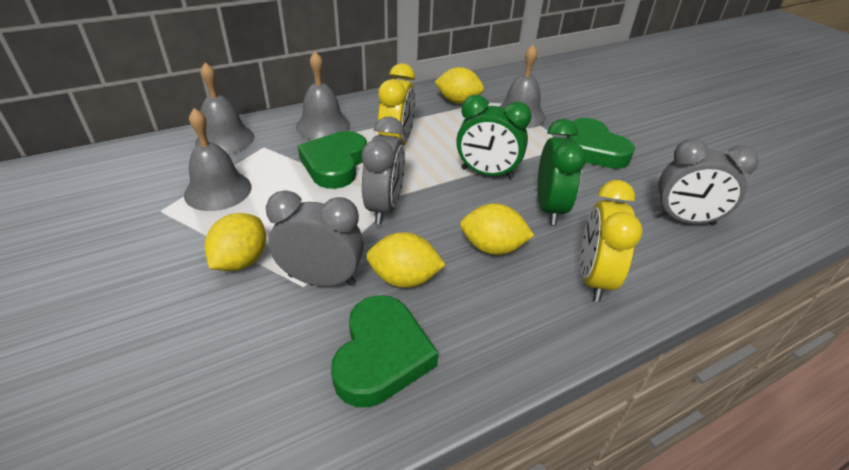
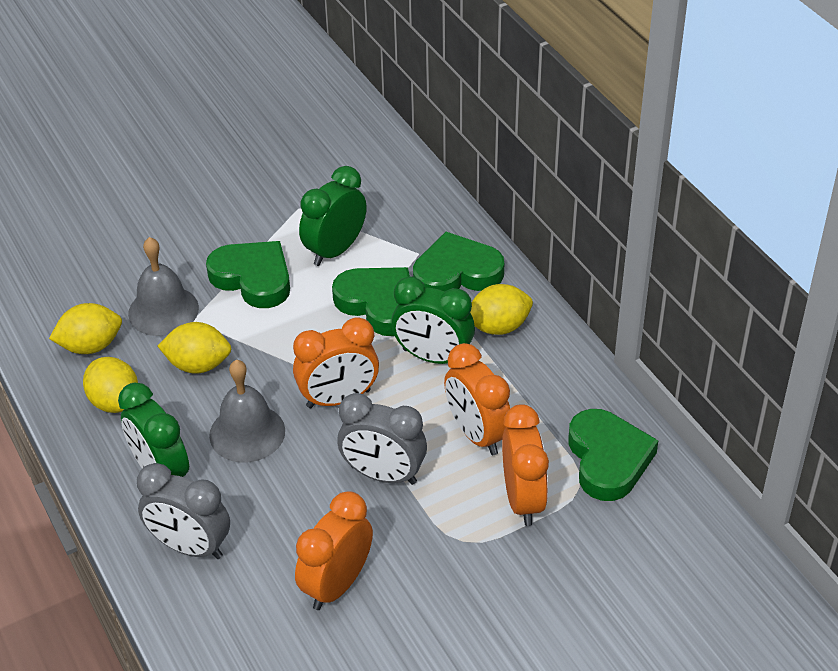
green clock: [456,95,532,179] [537,119,586,225] = 2 -> [118,382,189,477] [299,166,367,266] [391,276,475,364] = 3
green heart: [298,131,367,189] [331,295,438,407] [566,118,635,169] = 3 -> [206,241,290,308] [332,267,410,336] [413,232,504,291] [568,409,659,501] = 4
grey bell: [184,108,252,211] [195,62,254,154] [296,52,350,140] [500,45,546,128] = 4 -> [128,237,199,336] [209,360,285,463] = 2
grey clock: [266,190,364,286] [362,117,405,224] [655,139,759,225] = 3 -> [137,463,230,559] [337,393,427,485] = 2
orange clock: none = 0 -> [293,317,379,408] [295,491,373,610] [444,343,510,455] [502,404,549,526] = 4
yellow clock: [378,63,415,145] [581,180,643,302] = 2 -> none = 0

